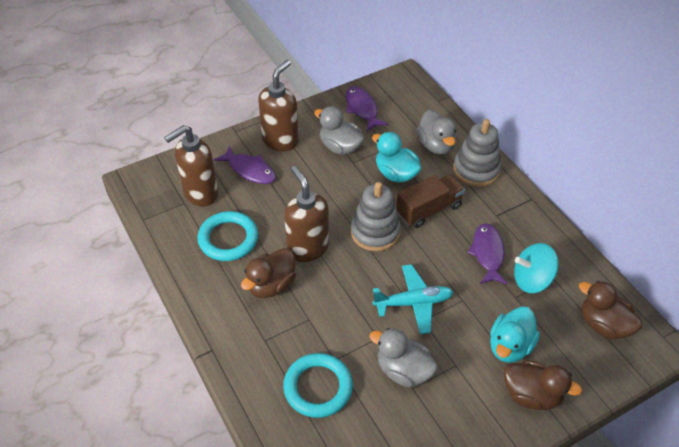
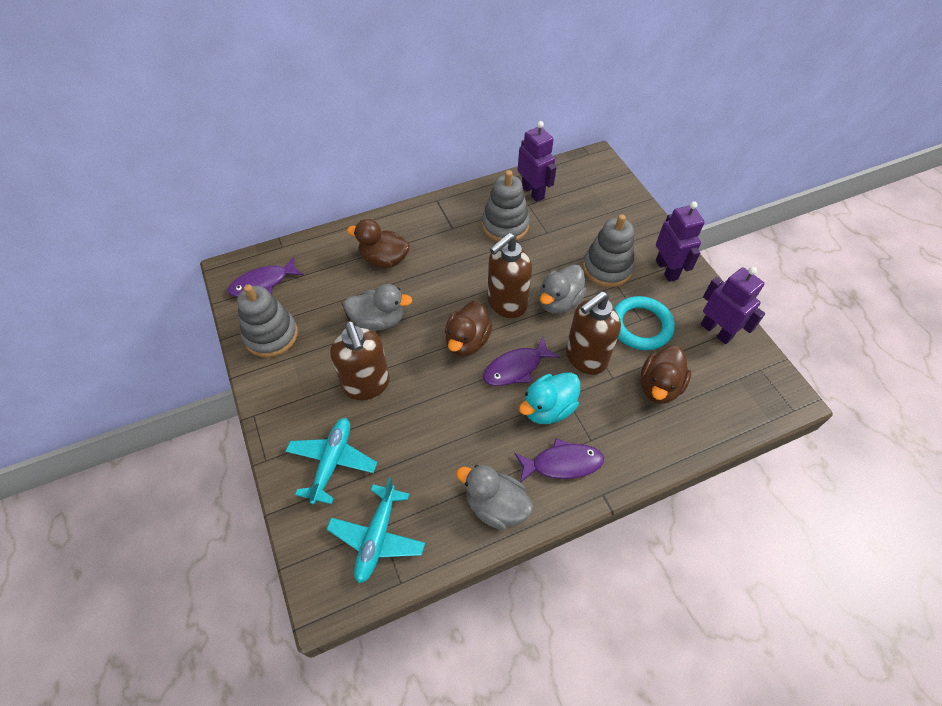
brown truck: [396,175,465,228] = 1 -> none = 0
grey stacking toy: [350,182,401,251] [453,119,501,187] = 2 -> [237,284,298,357] [482,170,530,241] [583,214,635,287] = 3
purple robot: none = 0 -> [518,121,557,202] [656,201,705,282] [701,267,765,344] = 3
turquoise duck: [372,132,422,183] [490,306,540,363] = 2 -> [519,372,580,424] = 1
turquoise plane: [372,264,453,334] = 1 -> [285,418,377,505] [326,478,425,583] = 2
turquoise ring: [198,211,258,261] [283,353,353,418] = 2 -> [614,296,675,350] = 1
turquoise spinning top: [514,243,559,293] = 1 -> none = 0

